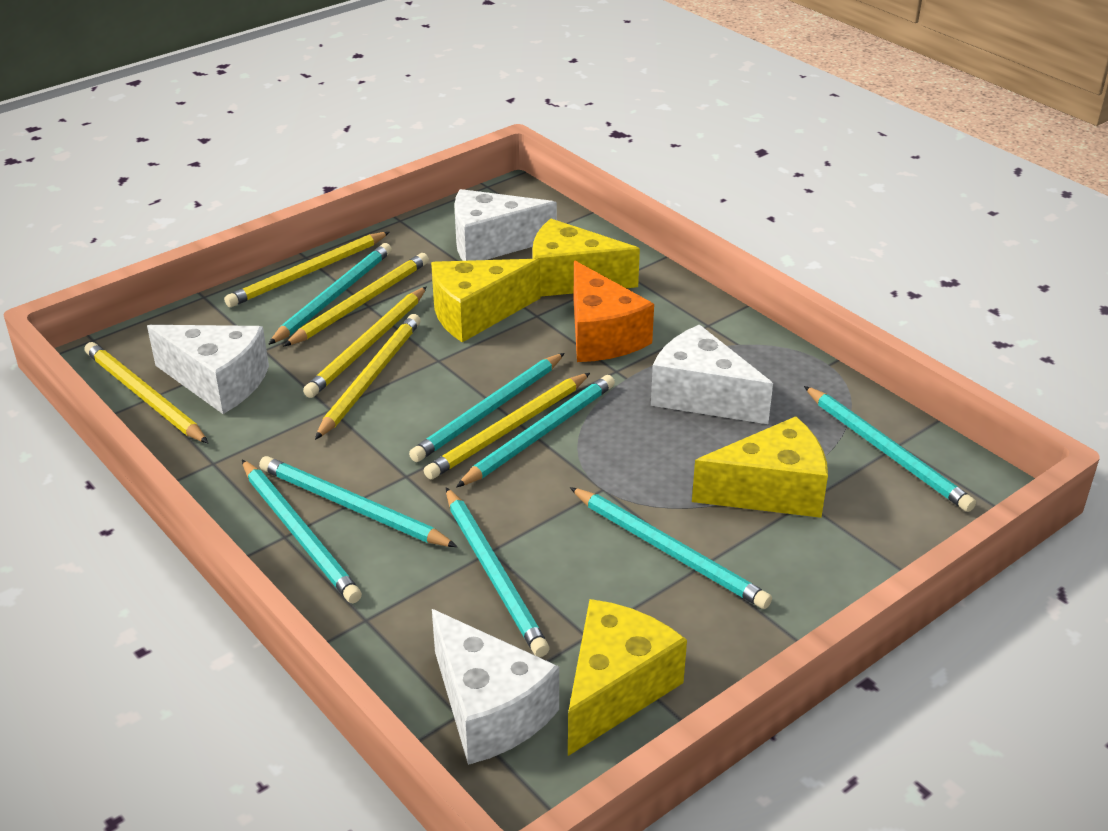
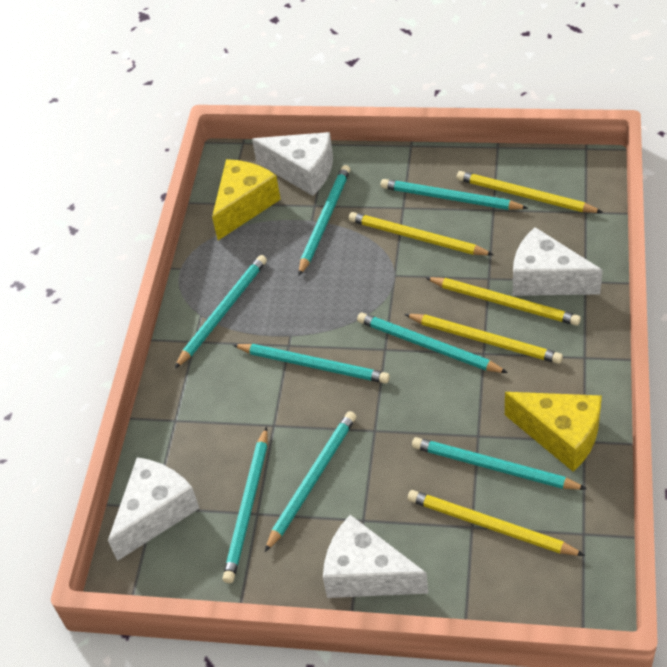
orange cheese: [573,261,654,362] = 1 -> none = 0
yellow cheese: [431,259,540,342] [532,219,640,297] [568,599,687,756] [692,416,828,518] = 4 -> [212,159,281,240] [505,392,602,472] = 2
yellow pencil: [85,342,208,443] [224,232,390,307] [284,253,429,346] [303,286,427,398] [315,314,421,440] [424,373,590,480] = 6 -> [349,212,493,255] [404,314,563,364] [408,490,585,556] [425,277,581,326] [457,171,603,213] = 5

